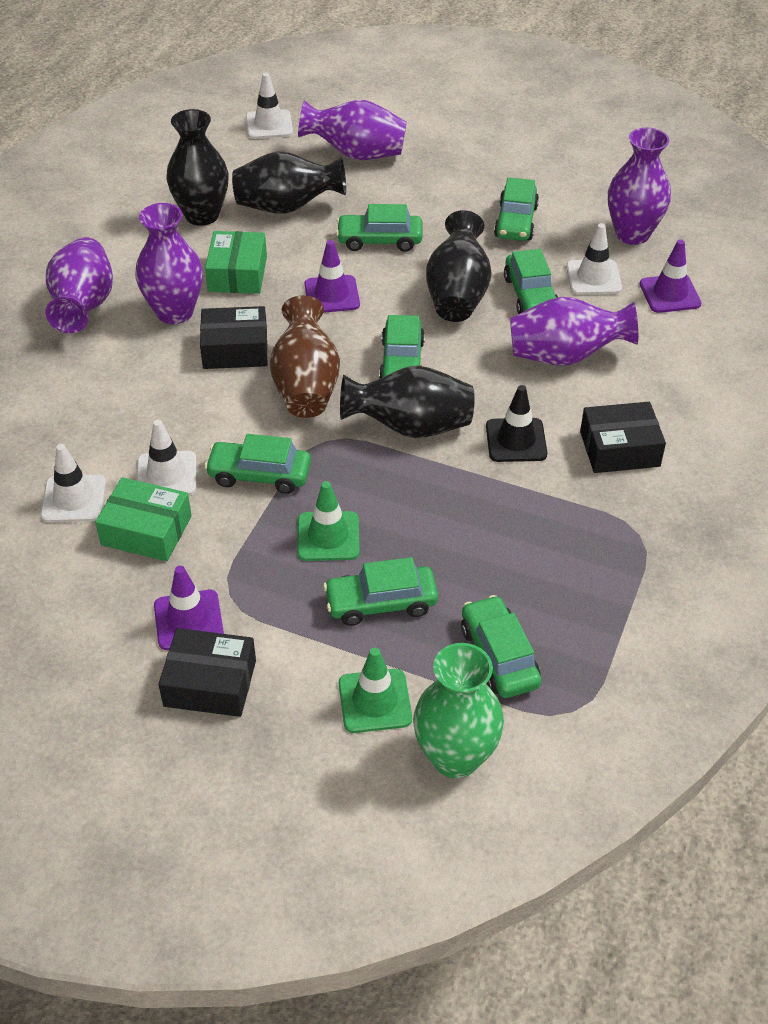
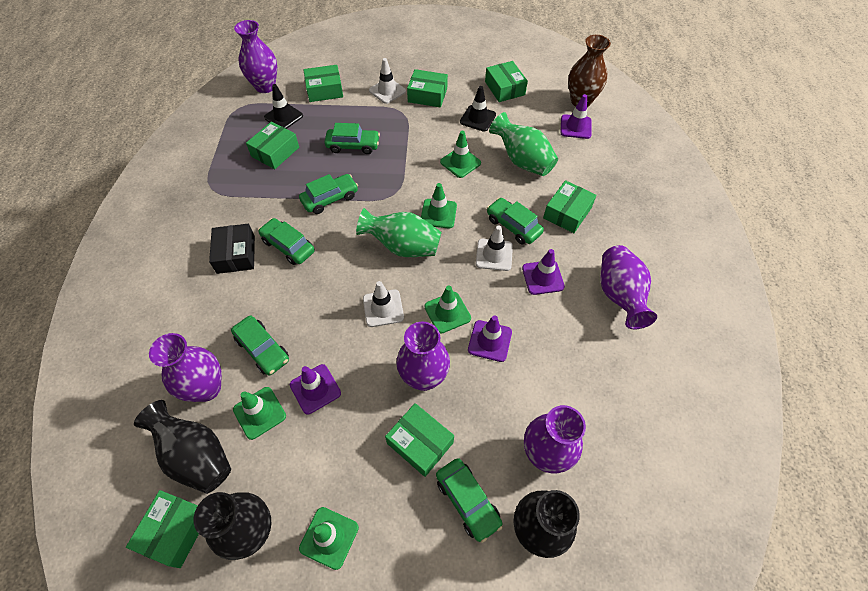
black box: [158,628,256,717] [200,306,268,369] [580,402,666,473] = 3 -> [209,224,255,274] = 1
black traffic cone: [486,385,547,462] = 1 -> [264,84,303,129] [460,86,496,132] = 2
black vase: [166,109,229,226] [232,151,346,214] [340,366,475,438] [426,210,492,322] = 4 -> [134,400,231,494] [194,492,271,560] [514,490,580,558] = 3
green box: [95,477,192,561] [205,231,267,294] = 2 -> [126,490,199,568] [246,121,299,169] [303,65,343,102] [385,403,454,477] [407,69,448,107] [485,61,528,102] [543,180,597,233] = 7
green car: [204,434,311,494] [323,557,438,626] [336,204,423,252] [379,315,425,379] [461,595,541,698] [494,177,539,241] [504,249,558,314] = 7 -> [231,316,289,375] [258,218,315,265] [299,174,358,214] [325,123,380,154] [436,458,503,543] [487,198,544,244] = 6
green traffic cone: [297,481,360,561] [339,648,412,733] = 2 -> [233,387,286,440] [299,507,359,570] [421,183,457,229] [424,286,471,334] [440,131,481,178] = 5
green vase: [413,643,504,778] = 1 -> [356,208,442,257] [489,112,558,176] = 2
purple traffic cone: [154,566,224,650] [304,240,360,313] [640,239,701,313] = 3 -> [290,364,341,414] [468,315,512,362] [522,249,565,295] [560,94,591,139] = 4
white traffic cone: [41,444,106,523] [136,420,196,495] [246,73,293,139] [566,223,622,295] = 4 -> [363,281,404,327] [369,58,406,104] [476,225,513,271] = 3

